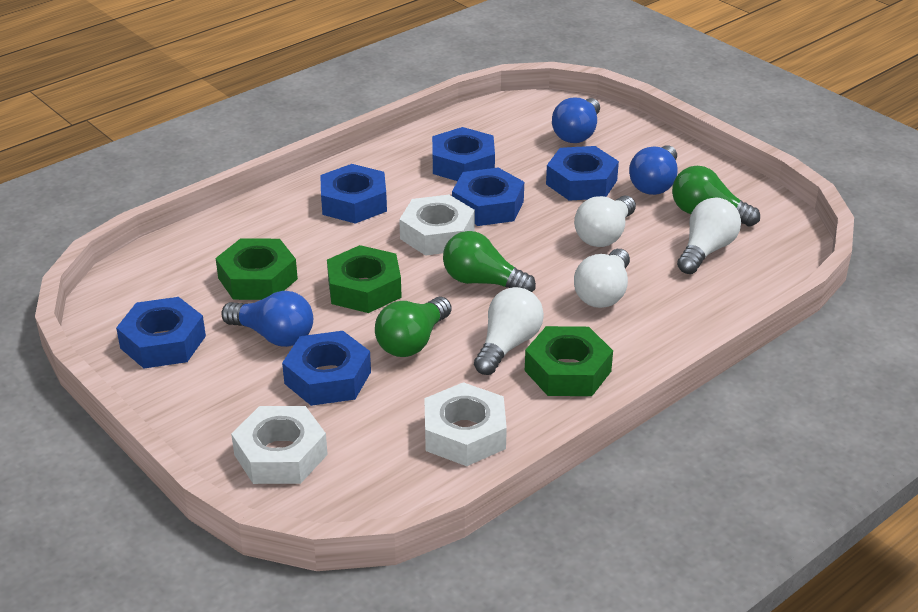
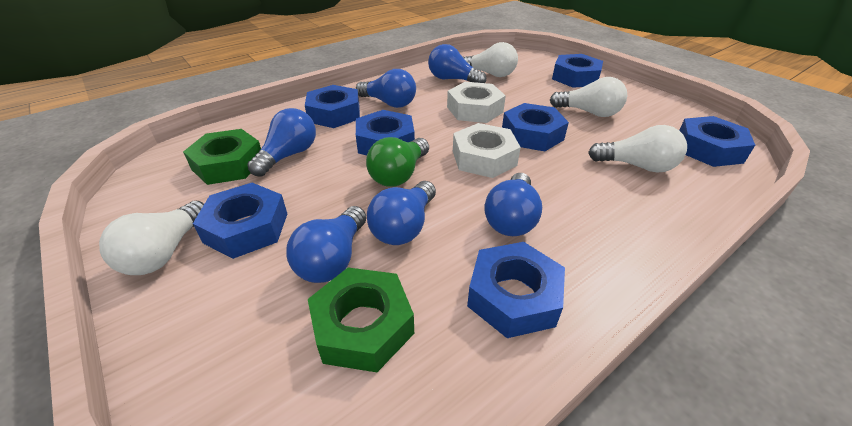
blue light bulb: [221,291,313,347] [552,97,600,143] [629,145,678,195] = 3 -> [247,108,316,177] [286,206,366,283] [356,69,416,108] [367,181,436,245] [428,44,486,83] [484,173,542,236] = 6
blue nut: [116,297,206,369] [282,331,371,406] [320,164,387,224] [432,127,495,181] [452,168,524,226] [546,146,619,201] = 6 -> [193,183,287,259] [305,85,360,128] [356,110,415,155] [467,242,565,338] [502,103,569,151] [552,54,603,88] [679,116,755,167] = 7
green light bulb: [375,297,452,357] [443,231,536,292] [672,166,760,227] = 3 -> [366,137,429,187] = 1
green nut: [216,238,298,300] [327,245,402,313] [525,326,613,396] = 3 -> [183,129,261,185] [308,268,414,372] = 2
white nut: [231,406,328,484] [399,195,475,256] [424,382,507,466] = 3 -> [447,82,506,123] [453,123,521,178] = 2

